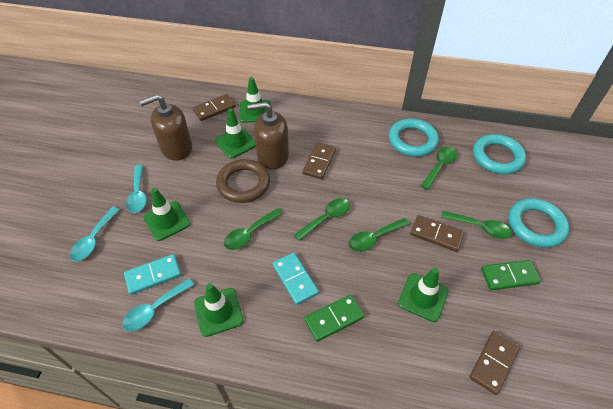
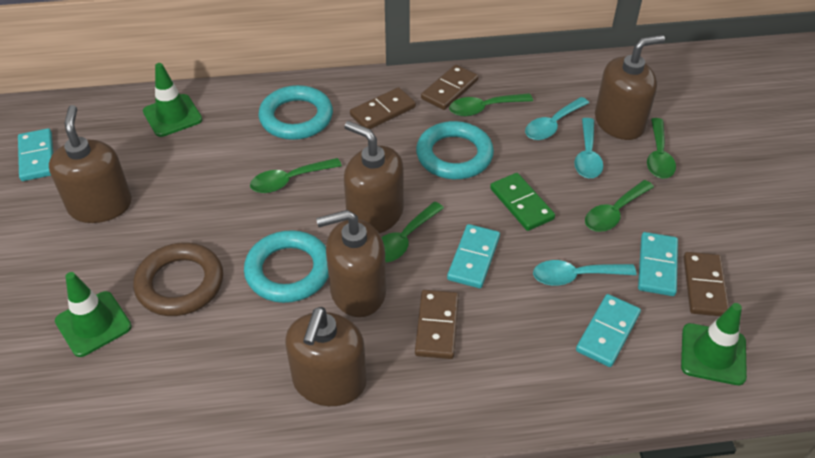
brown soap dispenser: [139,94,192,161] [247,102,289,170] = 2 -> [49,105,132,223] [285,307,367,406] [316,210,386,317] [344,121,404,233] [595,35,665,140] = 5
green domino: [304,294,364,342] [481,260,541,290] = 2 -> [490,173,555,231] = 1
green traffic cone: [143,188,190,241] [194,283,244,337] [215,108,256,158] [239,77,271,123] [398,268,449,322] = 5 -> [55,272,132,357] [143,63,202,137] [681,303,747,385] = 3
turquoise domino: [124,254,181,295] [273,253,319,305] = 2 -> [18,128,53,181] [447,224,500,288] [576,294,641,367] [638,232,678,296] = 4

